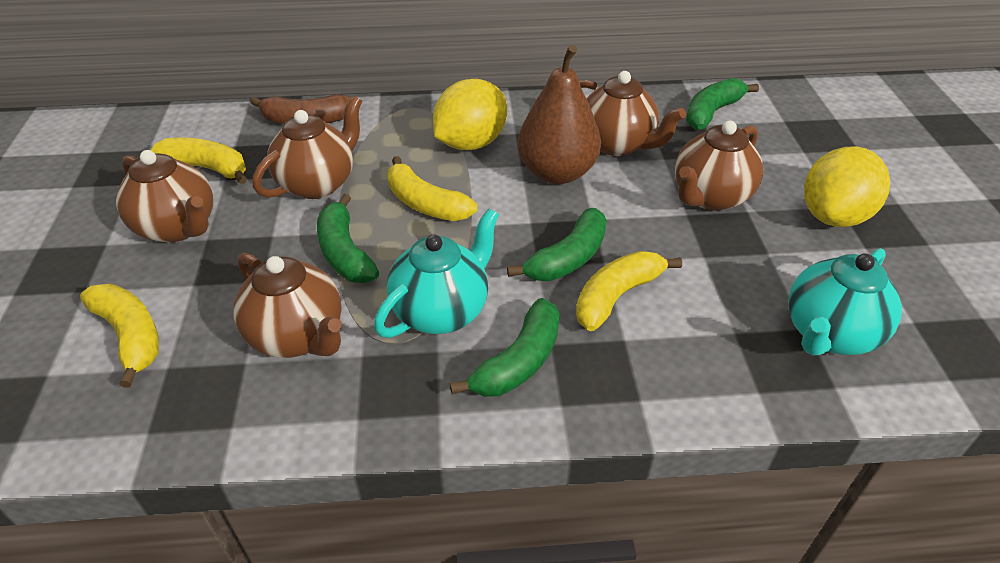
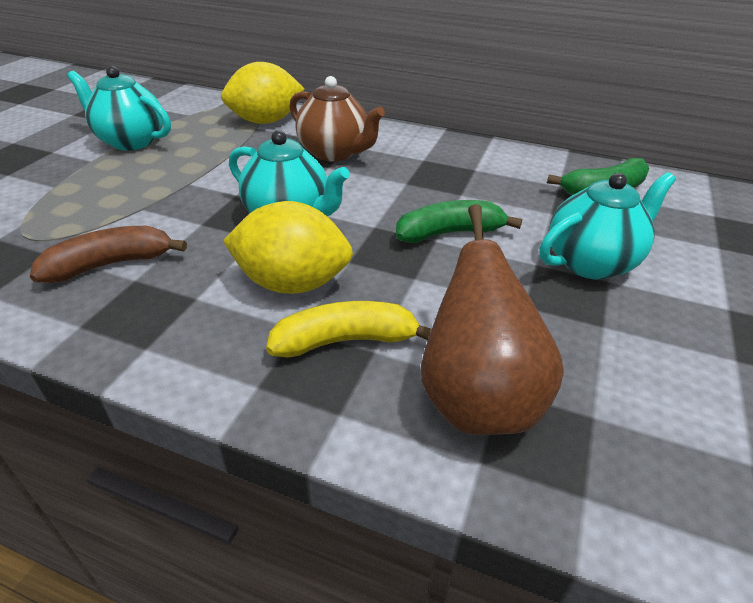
brown teapot: [116,150,213,243] [233,253,342,358] [253,95,362,199] [579,71,686,156] [675,121,763,211] = 5 -> [289,76,385,162] = 1
green banana: [317,194,379,283] [450,298,560,397] [507,208,607,281] [686,78,759,130] = 4 -> [396,200,522,243] [547,158,649,195] = 2
turquoise teapot: [374,208,499,338] [788,248,902,356] = 2 -> [67,66,171,151] [229,130,350,216] [540,172,676,280] = 3
yellow banana: [80,284,159,388] [151,138,247,184] [388,156,477,221] [576,251,682,331] = 4 -> [266,301,432,357] = 1

